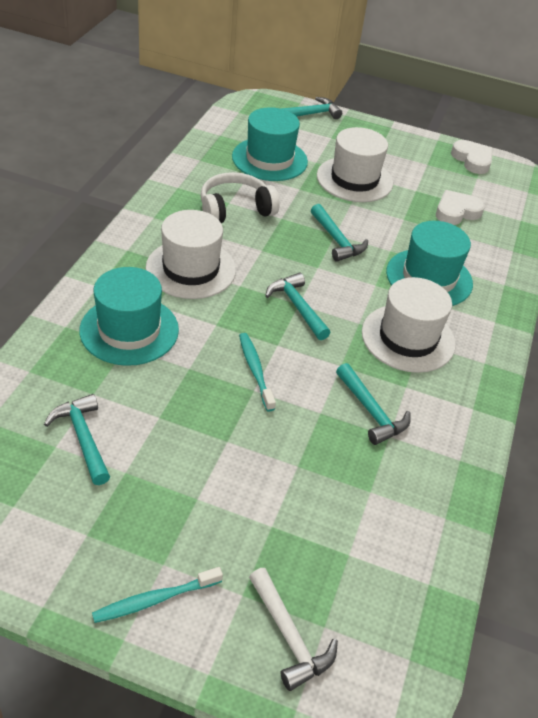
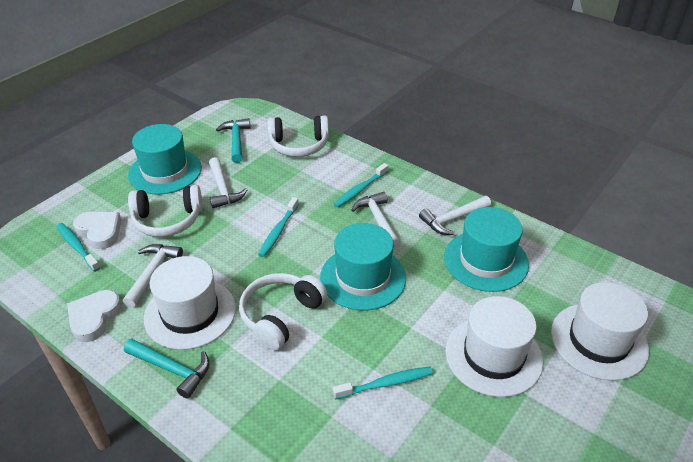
turquoise hammer: [44,394,110,485] [265,273,331,340] [281,97,342,119] [311,204,368,262] [336,363,411,445] = 5 -> [124,339,210,399] [216,118,251,163] = 2
turquoise toothbrush: [92,567,223,623] [239,333,276,412] = 2 -> [56,223,100,272] [258,197,299,257] [333,367,433,399] [334,163,388,208] = 4
white hammer: [249,568,338,691] = 1 -> [123,244,183,308] [209,157,247,208] [351,192,401,249] [419,196,491,235] = 4
white headphones: [201,172,280,223] = 1 -> [128,185,202,237] [239,273,327,350] [267,115,329,157] = 3

